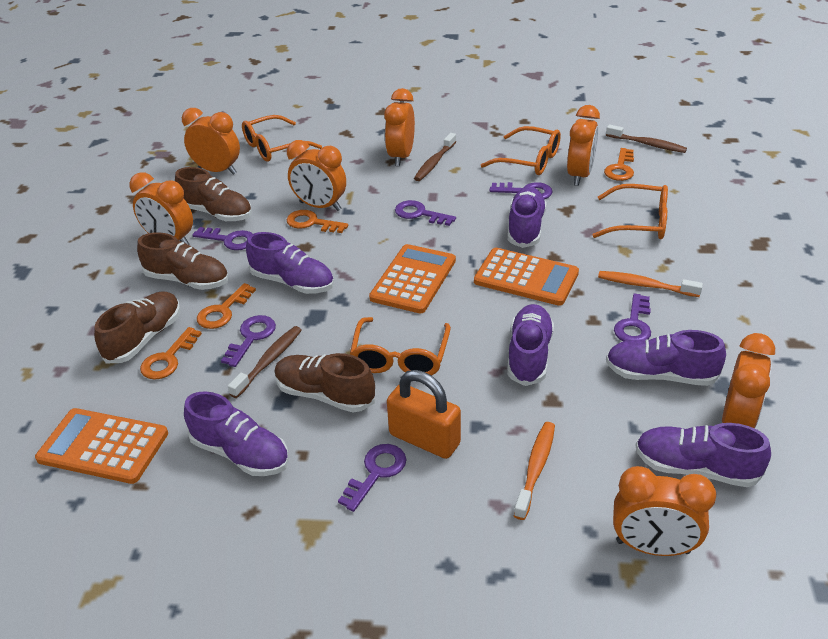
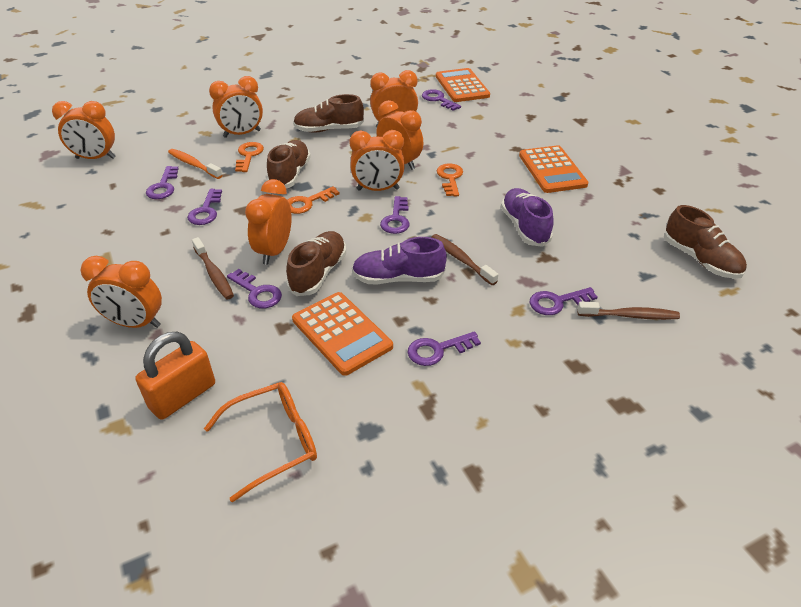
orange glasses: [242,115,322,161] [350,317,451,376] [481,126,561,175] [593,184,668,239] = 4 -> [204,382,317,502] = 1
orange key: [140,327,202,379] [197,283,256,329] [287,210,348,233] [604,148,634,181] = 4 -> [235,142,264,172] [288,186,339,214] [437,163,463,197] = 3
orange toothbrush: [514,422,555,520] [598,271,703,297] = 2 -> [168,149,222,179] = 1
purple key: [193,227,252,250] [221,315,276,367] [338,444,406,512] [395,200,456,226] [490,182,553,199] [614,293,651,341] = 6 -> [146,166,179,199] [187,189,222,225] [227,269,282,309] [380,196,410,234] [408,331,481,366] [422,89,461,111] [530,287,598,315] = 7
purple shoe: [184,391,289,476] [246,232,334,294] [507,304,554,386] [508,187,547,248] [606,330,726,386] [635,423,771,487] = 6 -> [352,237,447,284] [501,188,554,247] = 2

